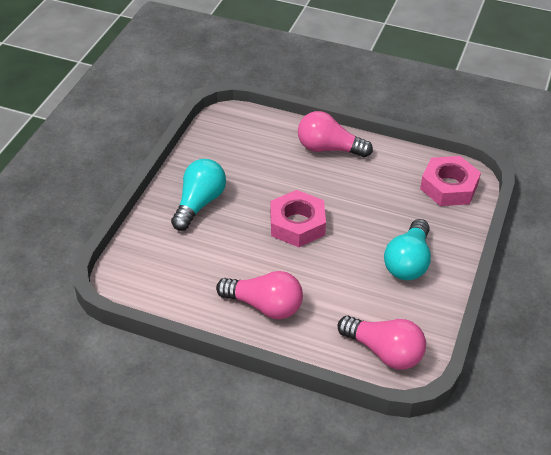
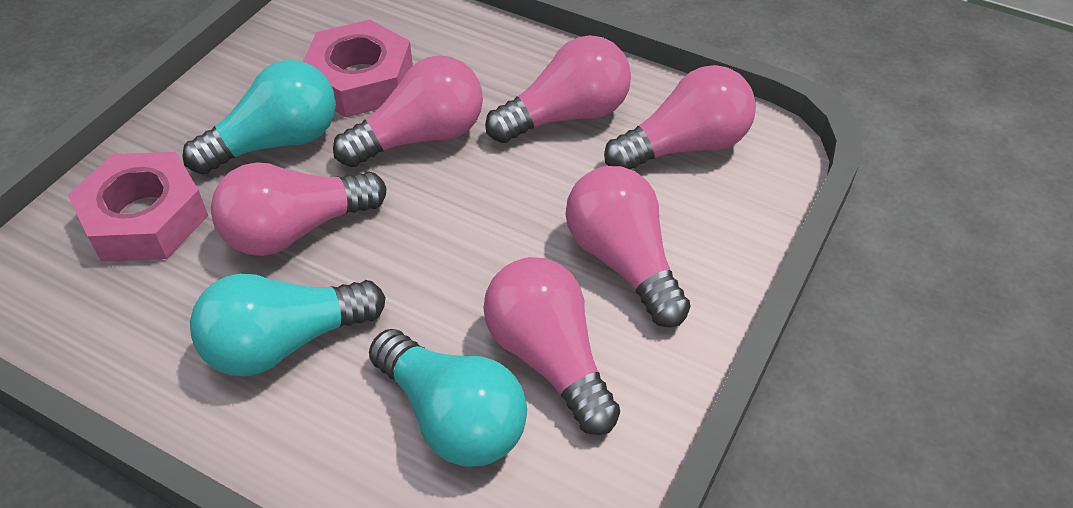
pink light bulb: [216,271,303,319] [298,111,373,158] [337,316,426,369] = 3 -> [211,162,387,256] [333,55,483,167] [484,257,620,435] [485,35,631,143] [566,166,690,327] [604,65,756,169] = 6
turquoise light bulb: [171,159,226,231] [384,219,431,280] = 2 -> [182,60,336,174] [190,274,386,377] [369,329,527,467] = 3

